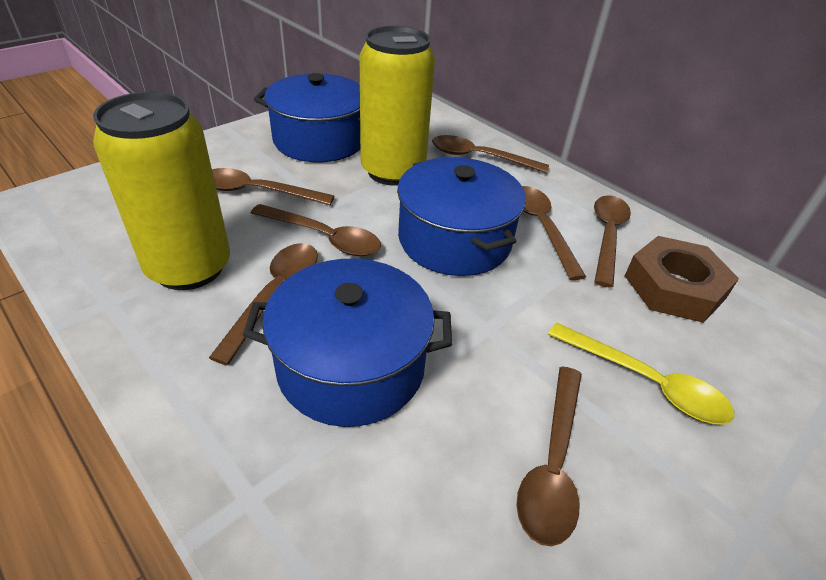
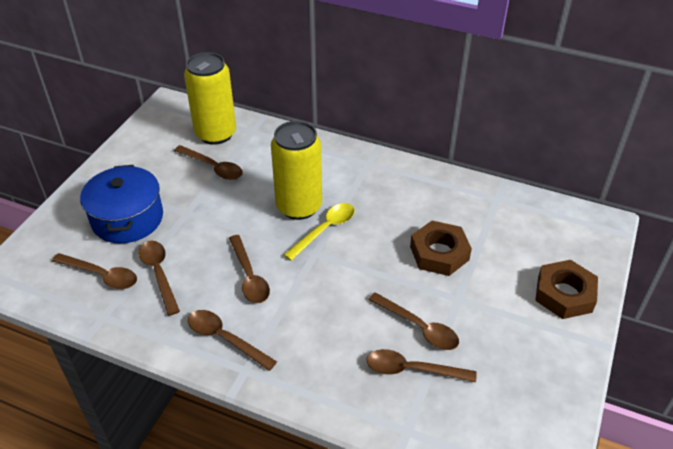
blue pot: [243,259,452,427] [254,73,360,162] [397,157,526,276] = 3 -> [80,165,163,243] = 1
brown nut: [625,236,739,323] = 1 -> [410,221,472,276] [535,260,598,319] = 2

